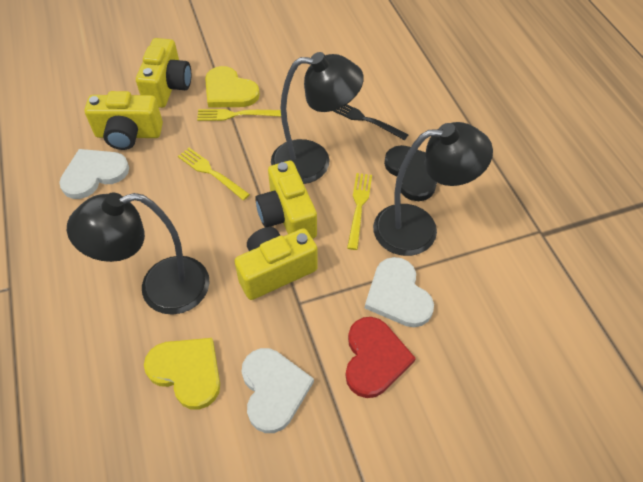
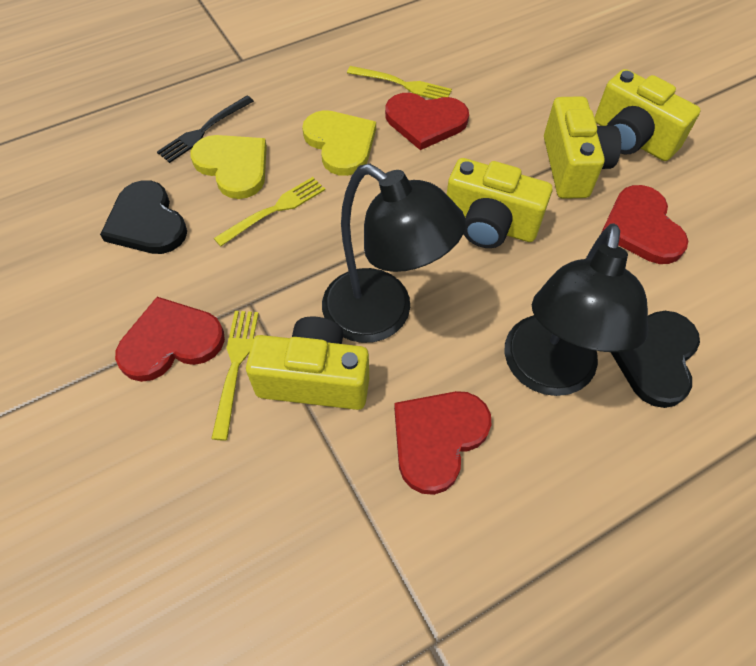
black heart: [384,145,437,201] = 1 -> [100,180,187,254] [611,311,700,408] = 2
black lamp: [67,193,210,315] [271,52,364,184] [373,122,493,256] = 3 -> [322,164,466,343] [504,223,648,396] = 2
red heart: [345,317,416,398] = 1 -> [115,297,225,382] [385,93,469,150] [394,391,491,495] [601,185,688,264] = 4
white heart: [59,149,129,199] [242,348,314,433] [365,257,434,327] = 3 -> none = 0

